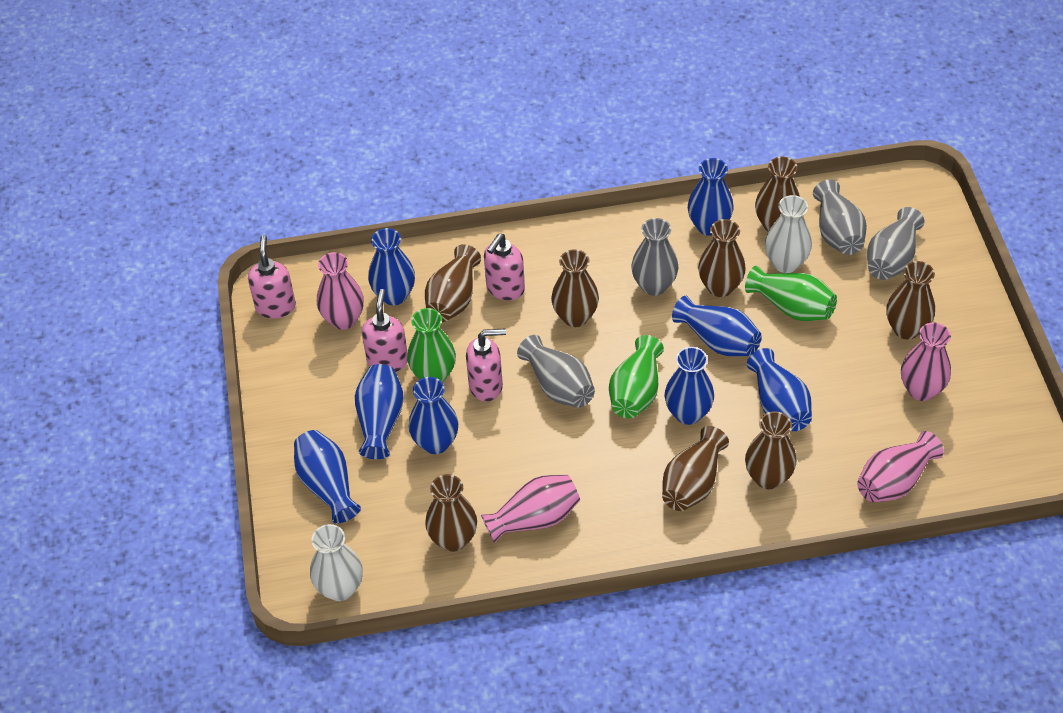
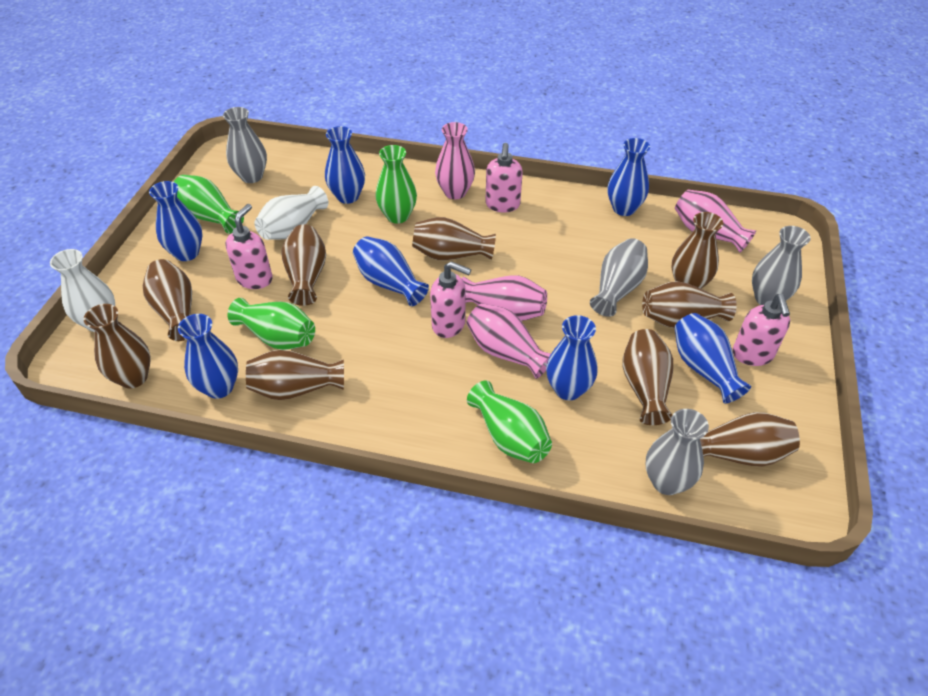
blue vase: [294,430,361,524] [355,364,404,459] [368,228,415,305] [409,377,458,454] [665,347,714,425] [672,296,762,356] [688,158,733,236] [747,348,812,431] = 8 -> [149,181,203,261] [178,314,238,399] [325,126,365,204] [353,236,429,306] [546,315,597,400] [608,138,650,216] [675,313,751,403] = 7
brown vase: [425,244,481,322] [425,474,477,552] [551,249,599,327] [662,426,729,511] [698,219,746,297] [745,411,796,489] [755,157,800,232] [886,261,935,340] = 8 -> [84,304,151,389] [143,259,192,341] [246,350,344,400] [281,224,326,306] [412,217,496,260] [622,329,673,425] [642,281,737,328] [672,212,723,289] [700,412,800,467] = 9
green vase: [407,308,456,383] [609,335,664,419] [745,265,837,321] = 3 -> [174,175,244,234] [228,298,315,350] [376,145,417,223] [467,380,552,463] = 4

